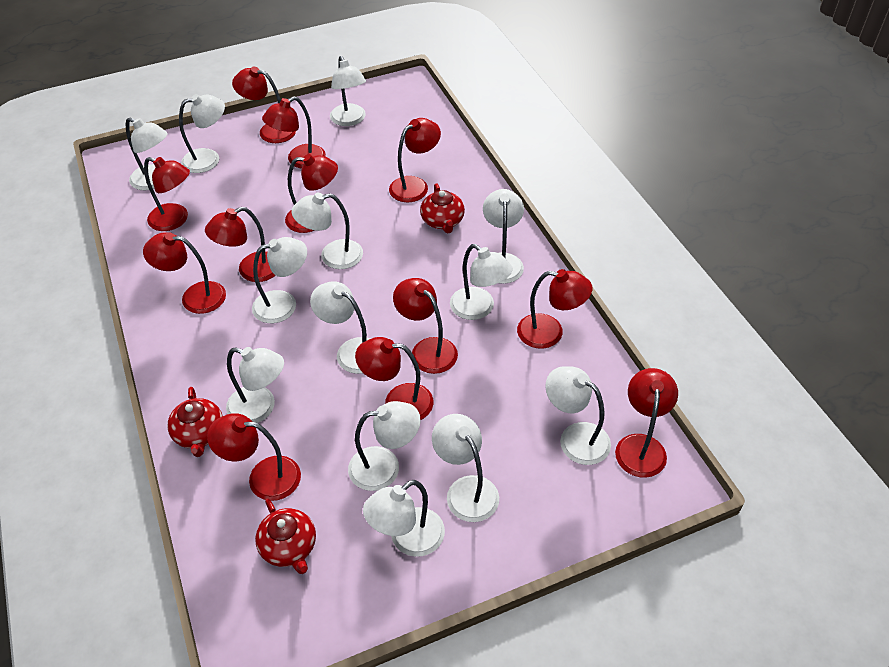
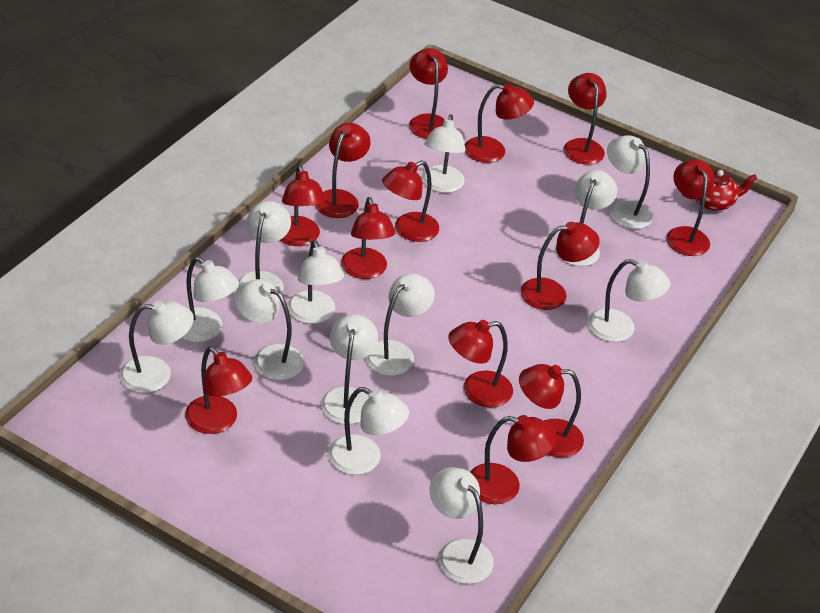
red lamp: [143,232,226,314] [144,157,190,231] [205,207,275,282] [207,413,301,501] [232,67,296,143] [262,96,326,169] [285,154,338,233] [355,337,433,420] [389,118,441,202] [393,278,458,374] [517,269,592,349] [615,368,678,478] = 12 -> [185,346,252,434] [280,165,326,246] [315,123,371,218] [341,197,396,279] [382,160,439,242] [409,48,448,139] [448,320,513,408] [465,83,534,163] [470,415,557,504] [519,364,584,458] [520,222,599,310] [564,73,607,165] [666,159,714,256] = 13
red teapot: [167,387,223,457] [255,498,316,574] [420,183,465,233] = 3 -> [682,170,758,211] = 1

